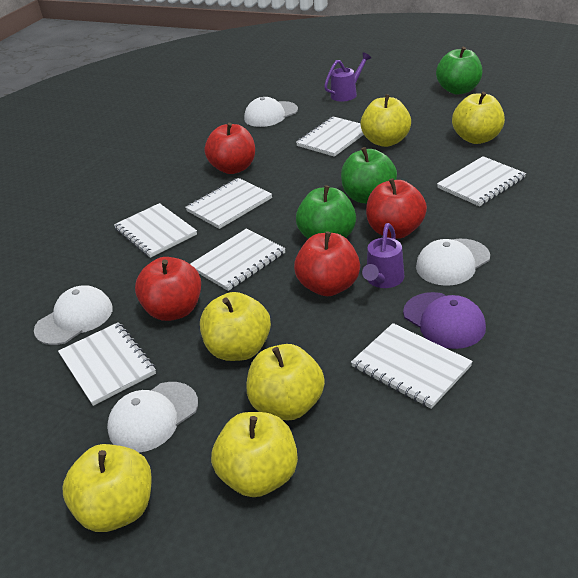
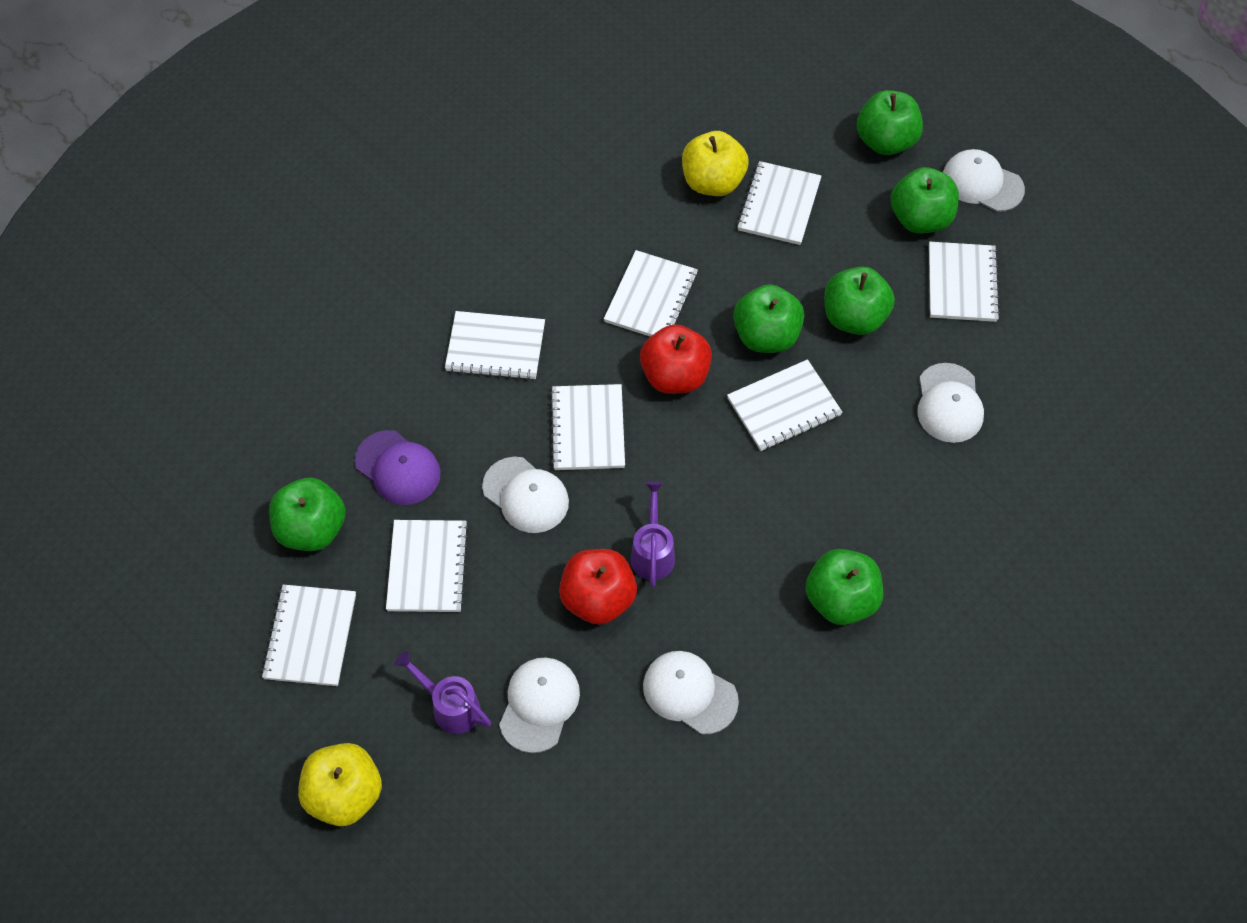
green apple: [296,185,356,239] [341,147,397,204] [436,47,482,94] = 3 -> [269,478,346,551] [733,284,804,353] [806,549,883,625] [824,266,895,335] [857,90,923,155] [891,167,959,233] = 6
red apple: [135,257,201,321] [204,123,255,174] [294,231,360,296] [366,178,427,239] = 4 -> [559,549,637,625] [640,324,712,394] = 2
white cap: [34,285,113,345] [107,382,198,453] [244,97,298,127] [416,239,490,286] = 4 -> [482,457,569,533] [499,658,580,753] [643,651,739,735] [917,363,984,443] [943,149,1025,212] = 5
white notebook: [58,322,156,406] [114,203,197,258] [185,178,272,229] [190,229,286,291] [296,116,364,157] [351,323,473,409] [437,156,526,206] = 7 -> [261,584,356,686] [386,520,469,612] [445,311,545,380] [550,384,625,470] [604,250,698,337] [727,359,843,451] [737,161,821,245] [929,242,1000,322] = 8
yellow apple: [63,444,152,532] [200,292,271,361] [211,412,298,497] [246,344,325,421] [360,94,411,147] [452,92,505,144] = 6 -> [298,743,382,826] [682,131,749,196] = 2

